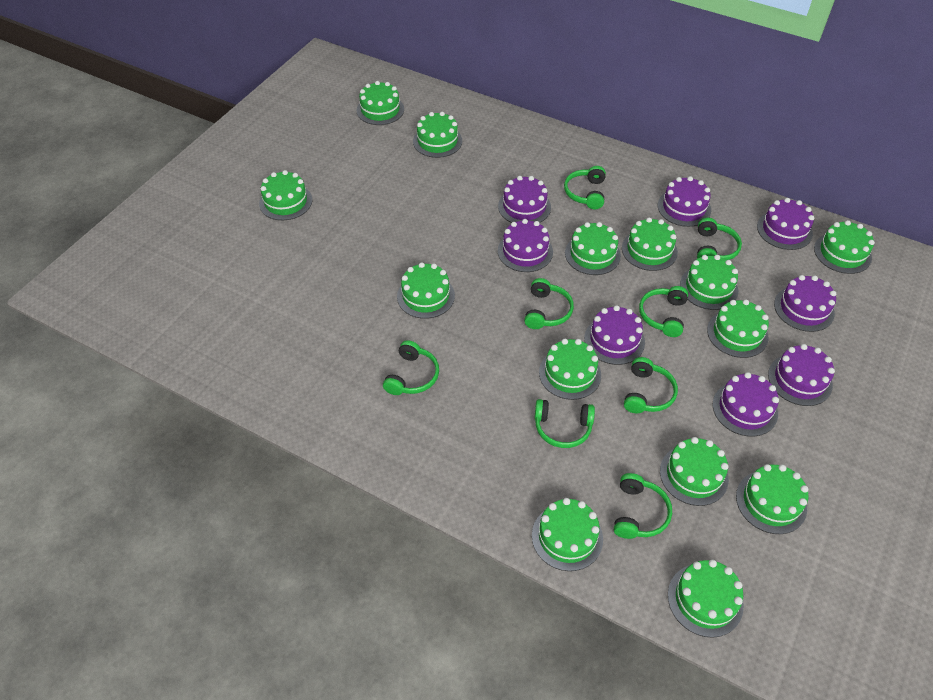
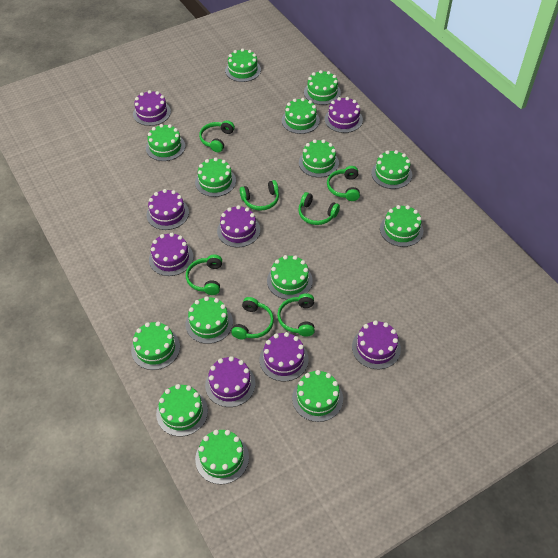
green headphones: [383,340,439,395] [524,278,574,329] [534,399,595,448] [564,166,606,209] [614,473,672,539] [624,357,678,413] [639,286,688,337] [697,218,742,260] = 8 -> [186,255,222,295] [199,120,235,152] [231,297,274,339] [240,180,279,211] [277,293,315,337] [298,192,340,225] [327,166,360,201] = 7

